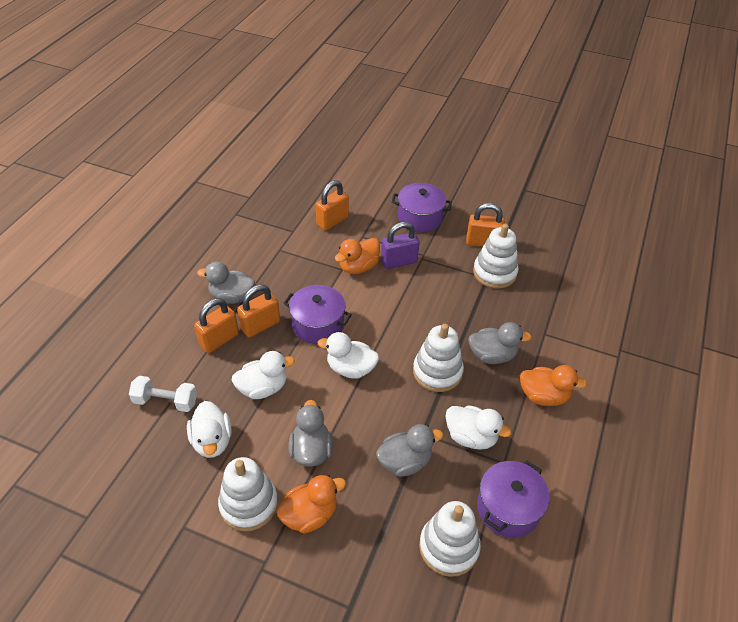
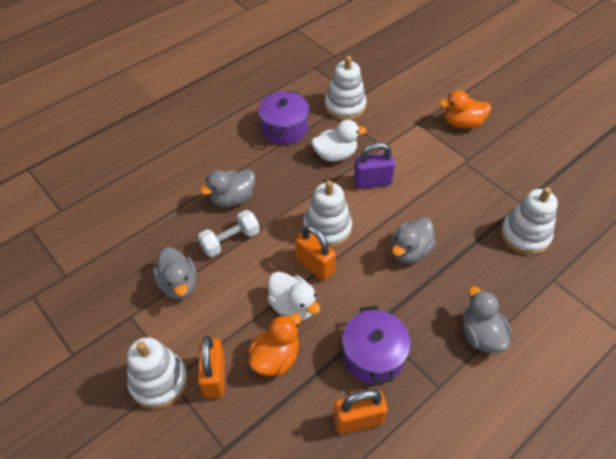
orange duck: [277,475,346,533] [335,238,380,274] [520,365,587,406] = 3 -> [248,313,301,376] [439,90,491,129] = 2
orange padlock: [194,298,239,353] [237,285,280,337] [316,180,349,231] [466,203,505,247] = 4 -> [198,336,225,398] [295,225,336,281] [333,390,388,434] = 3
purple pot: [284,285,352,344] [392,183,452,233] [477,460,549,538] = 3 -> [258,91,309,145] [342,306,411,384] = 2
white duck: [187,401,232,458] [231,351,295,399] [318,332,379,379] [446,405,511,450] = 4 -> [268,271,320,321] [311,120,367,162] = 2

